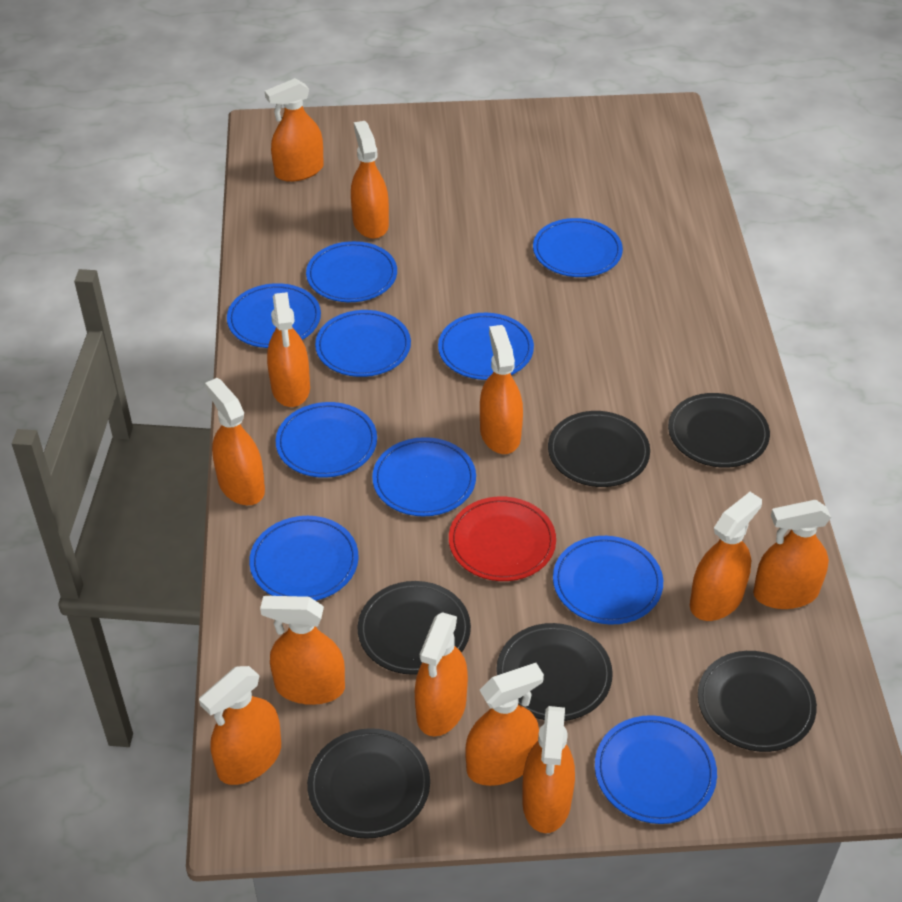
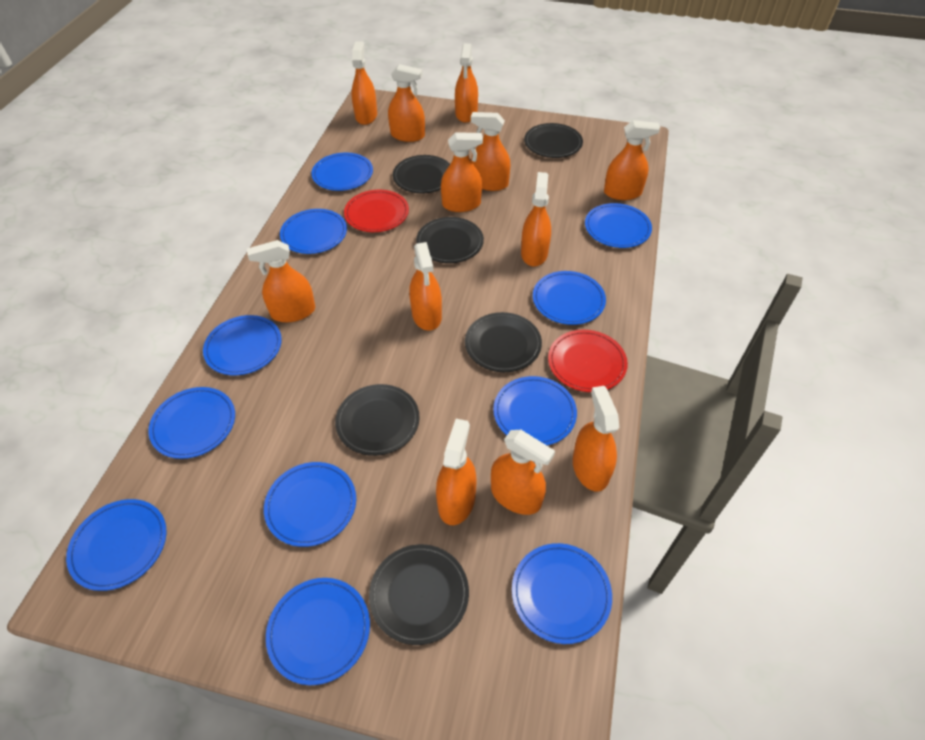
blue plate: [227,283,321,348] [249,516,359,601] [275,402,377,478] [306,241,397,302] [315,310,411,377] [372,437,476,516] [438,313,534,380] [533,218,623,277] [553,536,663,625] [595,715,717,824] = 10 -> [66,499,167,591] [148,387,235,459] [203,315,282,375] [264,462,356,547] [266,578,370,685] [280,209,347,254] [311,153,373,191] [493,376,577,445] [512,543,612,644] [533,271,606,325] [585,203,652,248] = 11
red plate: [449,497,556,581] = 1 -> [344,190,409,232] [548,330,628,392] = 2

